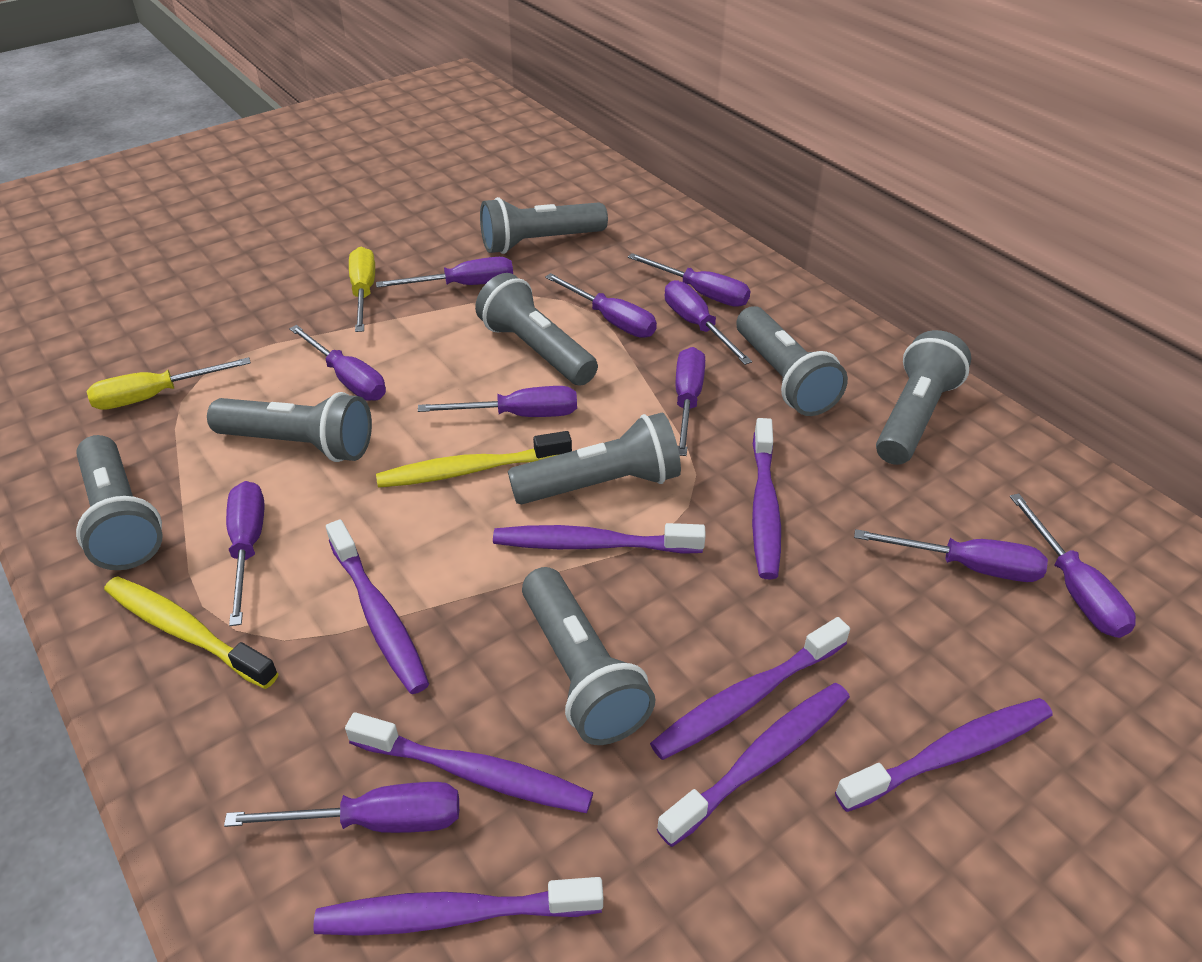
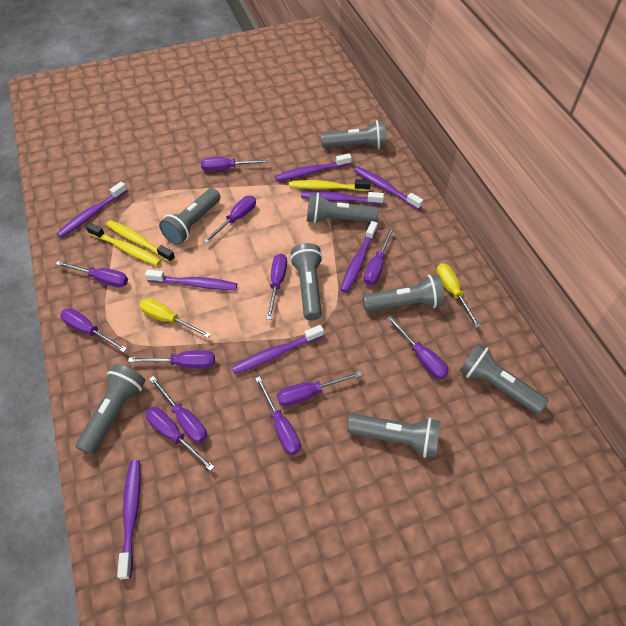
purple screwdriver: [224,782,459,833] [226,481,264,626] [289,325,386,401] [376,257,513,287] [418,386,577,417] [545,273,657,338] [628,253,750,307] [665,280,752,365] [676,347,705,456] [854,529,1048,582] [1010,494,1136,638] = 11 -> [56,261,128,287] [60,308,127,352] [128,351,215,368] [146,407,214,471] [149,376,207,443] [201,157,269,171] [204,196,256,243] [255,376,301,455] [266,254,287,320] [277,371,362,406] [364,227,394,285] [386,316,448,379] = 12
yellow toothbrush: [104,576,279,689] [376,431,572,488] = 2 -> [86,223,161,266] [106,220,175,263] [289,179,371,191] = 3

